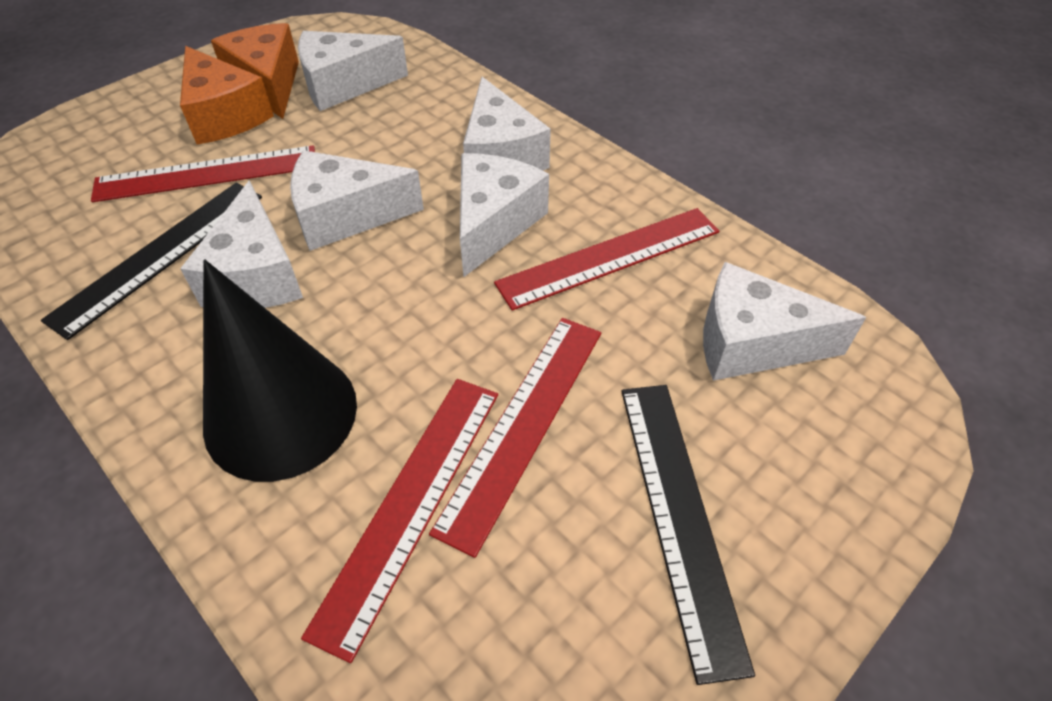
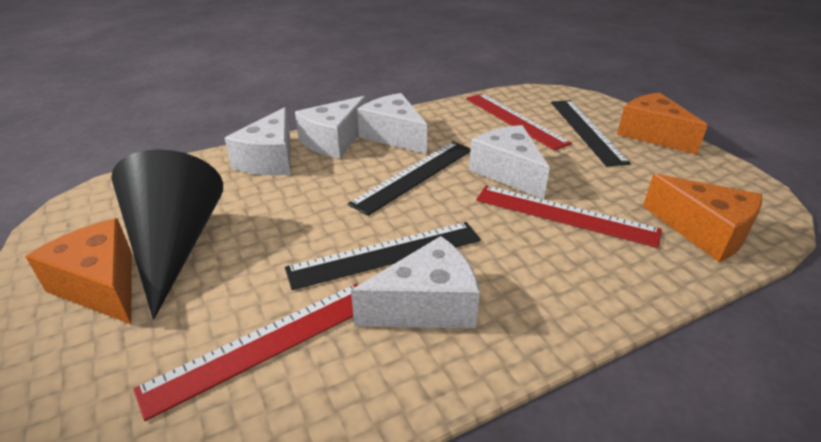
black ruler: [41,183,262,340] [621,385,755,685] = 2 -> [285,222,481,290] [348,142,471,216] [551,100,631,166] = 3
orange cheese: [180,46,274,144] [211,23,299,119] = 2 -> [25,219,132,324] [617,92,708,155] [643,174,762,262] = 3
red ruler: [91,146,315,202] [301,379,498,663] [429,318,601,558] [494,208,719,311] = 4 -> [133,284,358,421] [466,94,572,150] [476,185,662,248] = 3
white cheese: [180,180,303,308] [290,150,424,251] [298,31,408,111] [460,153,549,277] [463,77,551,170] [703,262,866,381] = 6 -> [225,107,291,175] [295,96,366,158] [351,236,480,328] [357,93,427,154] [469,125,550,199] = 5

